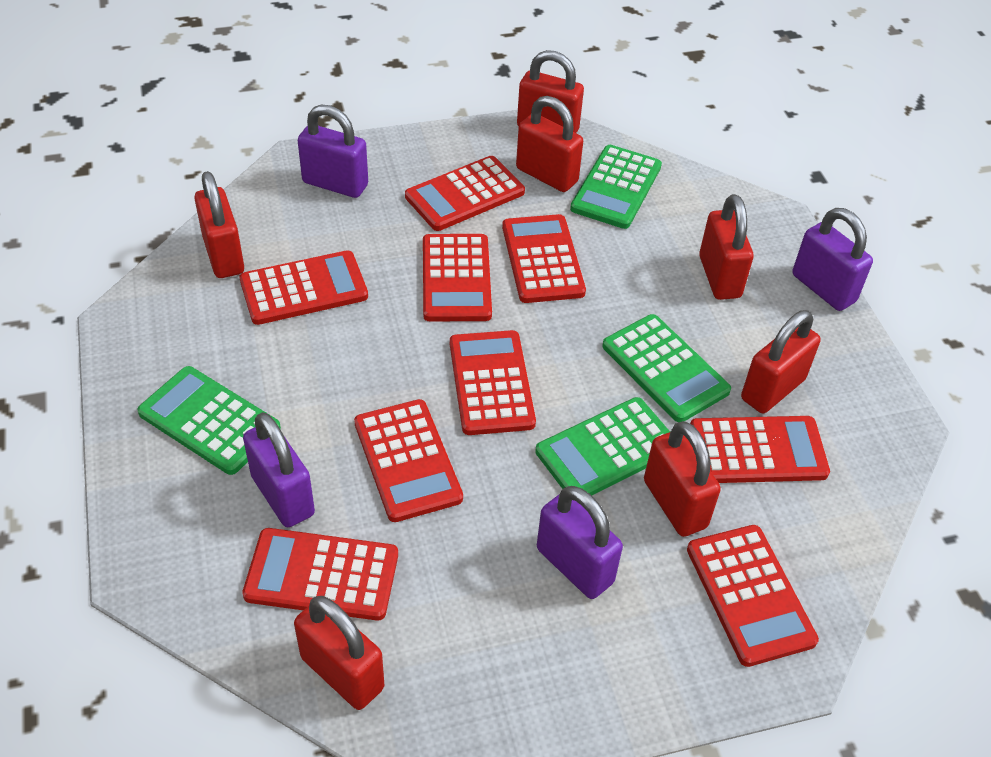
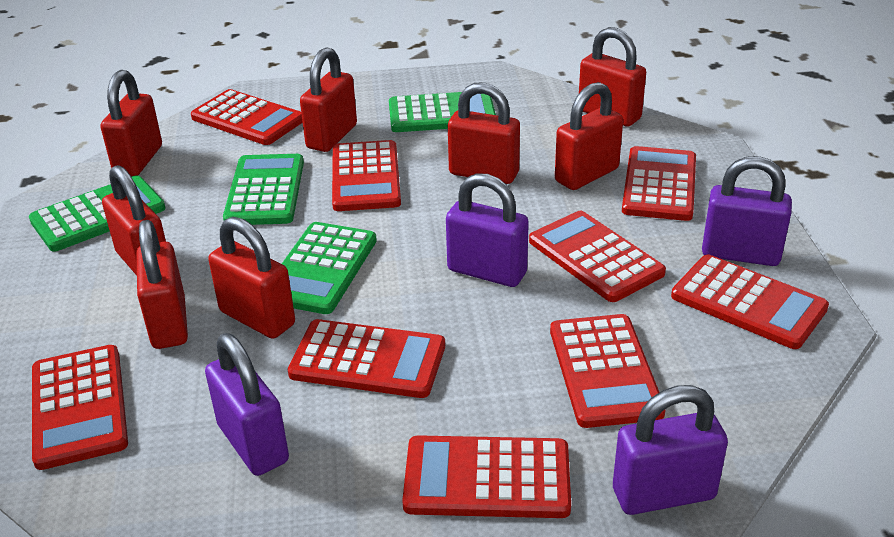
red padlock: [194,171,244,278] [294,596,384,710] [516,96,583,192] [517,50,584,133] [644,421,721,537] [699,194,754,300] [741,310,821,413] = 7 -> [101,70,162,176] [102,165,166,276] [136,220,188,349] [208,217,295,339] [300,47,357,152] [448,82,520,184] [555,82,623,190] [579,27,646,126] = 8

